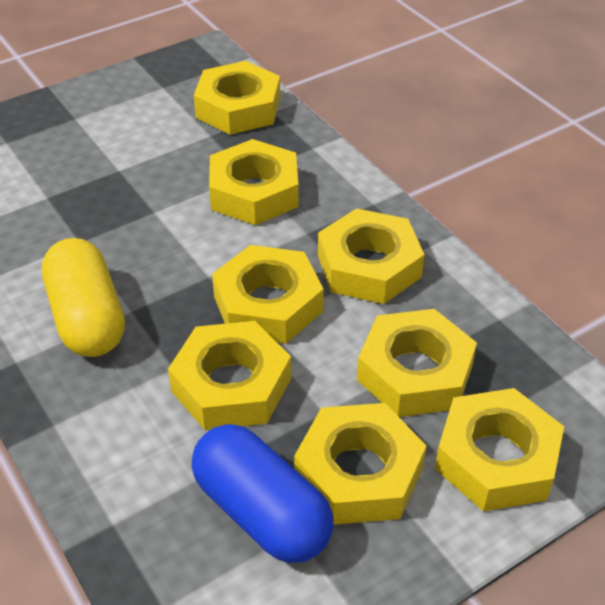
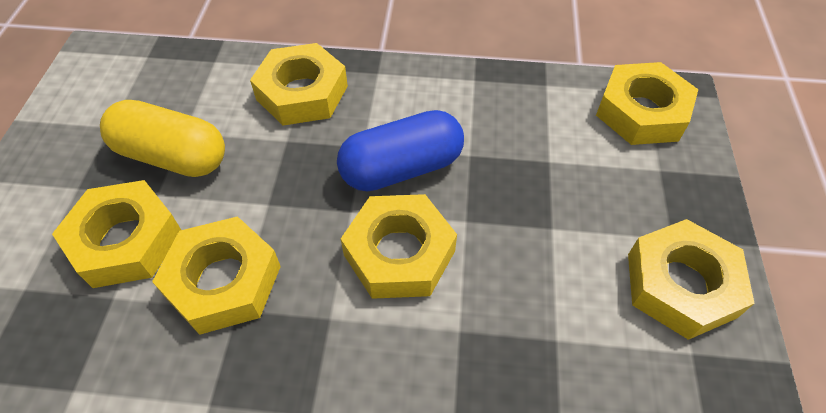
yellow nut: [168,321,291,430] [194,61,280,135] [209,139,299,225] [212,245,324,344] [294,403,426,525] [318,208,425,304] [357,309,477,417] [435,388,564,511] = 8 -> [52,180,181,288] [152,216,281,335] [250,43,348,126] [341,194,457,299] [596,62,698,145] [628,219,755,340] = 6

